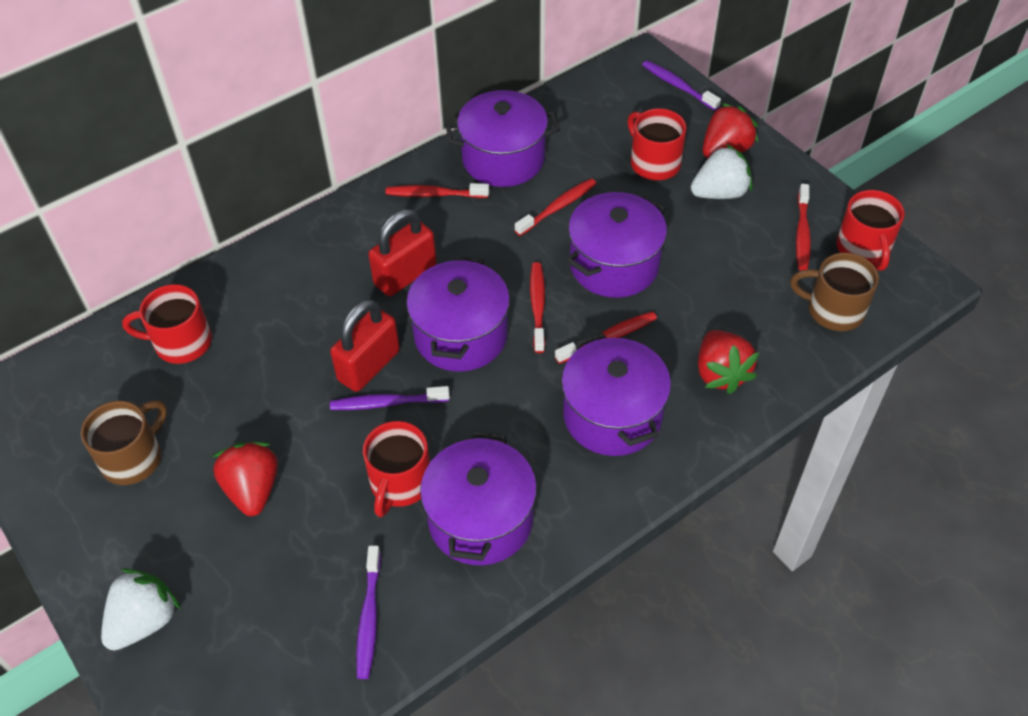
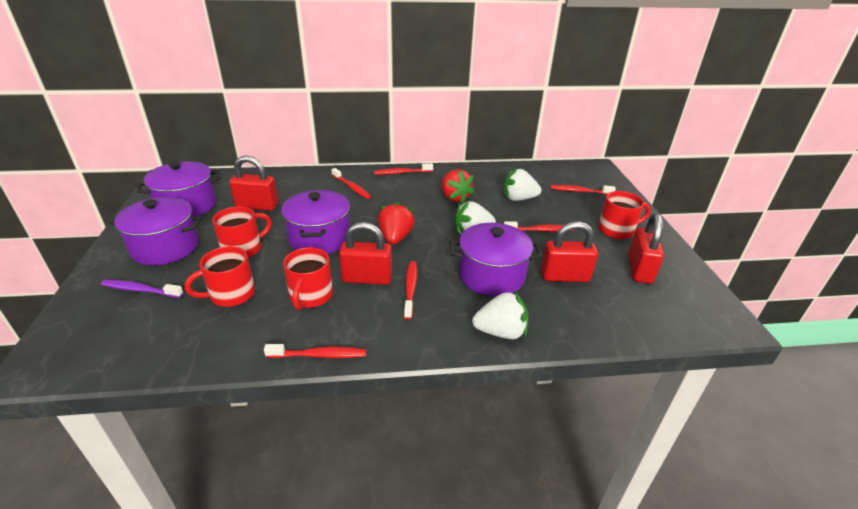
brown mug: [81,400,167,485] [790,253,879,331] = 2 -> none = 0
purple pot: [406,256,510,372] [420,431,537,565] [446,90,560,187] [561,333,671,456] [567,192,667,298] = 5 -> [109,197,202,265] [137,161,221,217] [281,190,350,254] [450,223,542,296] = 4
purple toothbrush: [330,386,450,410] [356,545,381,679] [642,60,721,111] = 3 -> [101,280,184,298] = 1
red padlock: [330,299,400,392] [368,209,437,296] = 2 -> [229,155,278,211] [339,222,392,285] [541,221,598,282] [628,213,664,284] = 4
red strawberry: [212,442,278,516] [698,330,759,394] [702,103,758,158] = 3 -> [378,201,415,245] [441,169,474,204] = 2
red toothbrush: [386,183,489,198] [514,178,597,236] [530,262,545,353] [555,311,657,364] [796,184,811,271] = 5 -> [264,344,366,358] [331,168,371,199] [374,163,433,175] [404,261,417,320] [504,222,574,232] [550,185,616,195] = 6
white strawberry: [101,568,181,650] [691,144,752,199] = 2 -> [454,201,496,235] [472,291,528,339] [503,168,541,201] = 3

